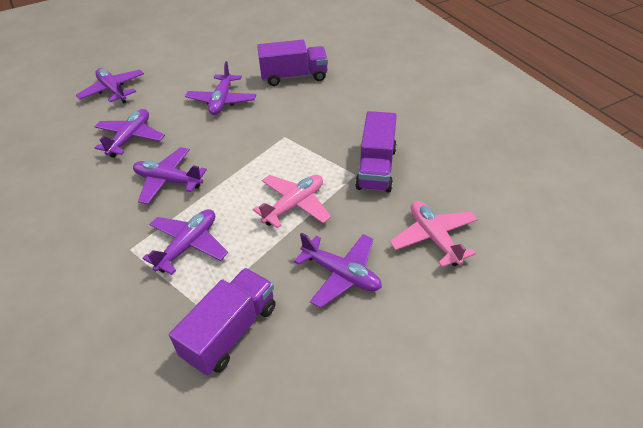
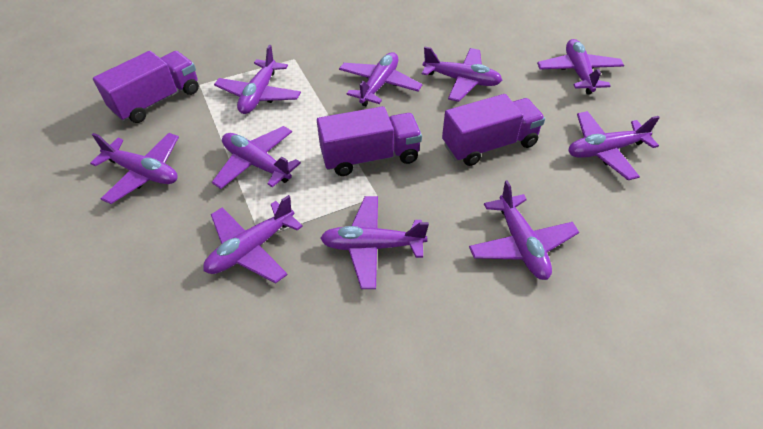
pink plane: [253,175,331,228] [390,201,478,267] = 2 -> none = 0
purple plane: [76,68,144,103] [94,109,165,158] [133,147,207,204] [142,209,228,275] [185,61,256,115] [294,232,382,308] = 6 -> [90,133,179,204] [203,195,303,284] [212,126,301,189] [214,45,301,114] [320,196,429,289] [339,52,422,106] [422,47,502,102] [469,180,579,280] [537,39,624,95] [569,111,660,180] = 10

